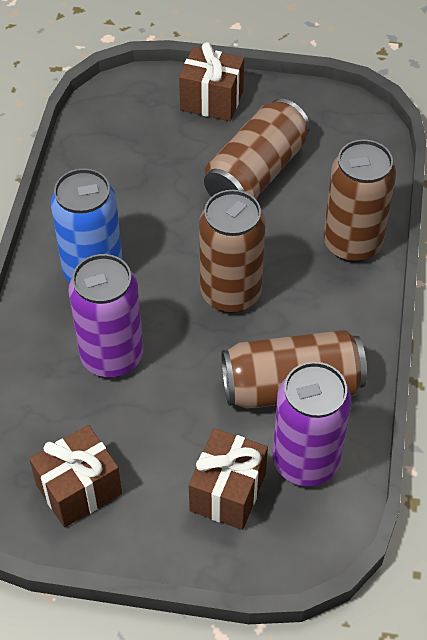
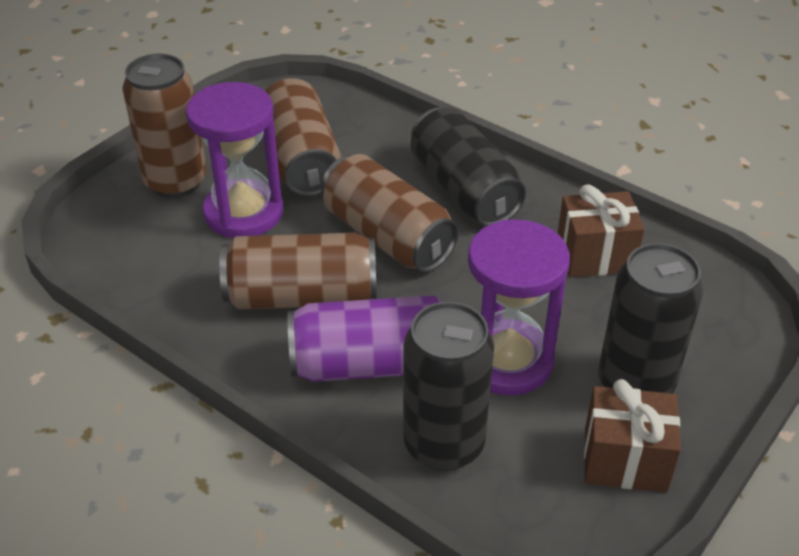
black can: none = 0 -> [403,302,494,471] [411,107,526,226] [598,243,703,394] = 3
blue can: [51,168,123,283] = 1 -> none = 0
brown gift: [29,425,122,528] [179,42,244,121] [189,428,268,530] = 3 -> [557,185,645,277] [584,379,681,492] = 2
purple can: [68,254,143,378] [273,362,351,486] = 2 -> [287,295,441,382] = 1
purple hourglass: none = 0 -> [186,82,283,238] [468,219,570,396] = 2

